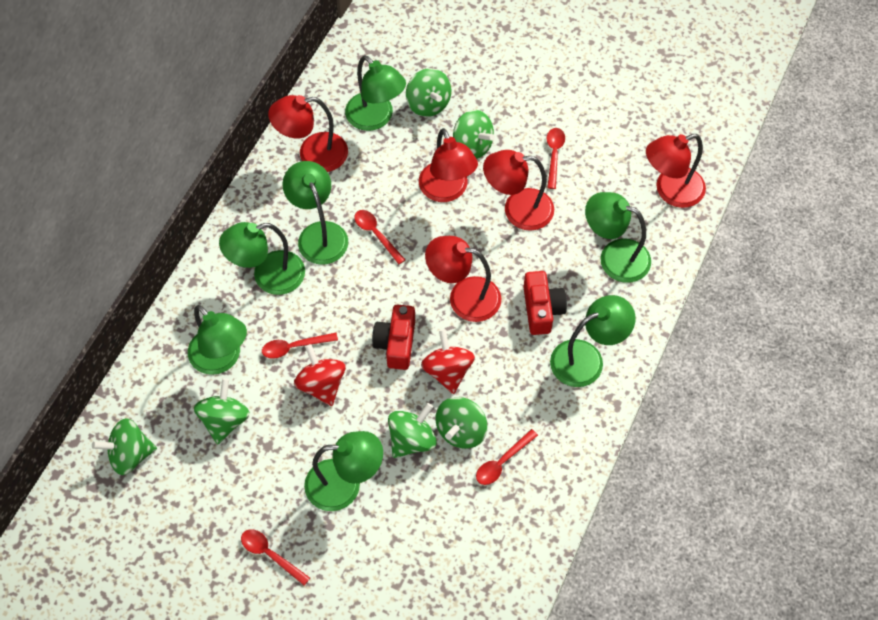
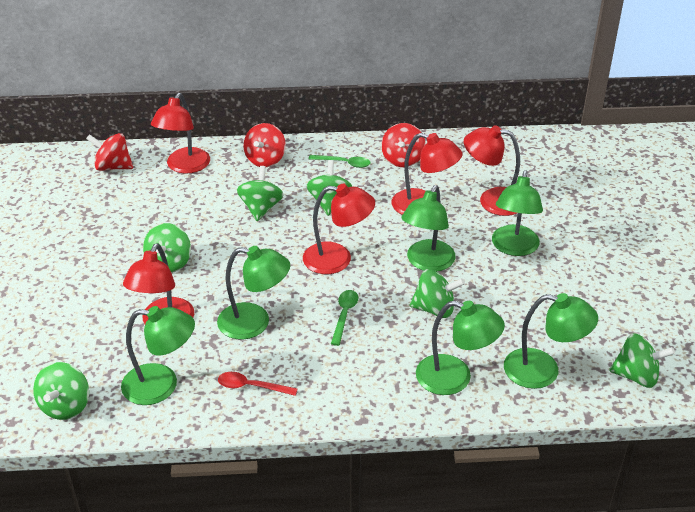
green lamp: [188,305,247,375] [219,222,305,295] [282,161,348,265] [304,431,383,511] [345,55,406,131] [550,295,636,387] [585,192,651,283] = 7 -> [121,306,195,405] [217,246,290,340] [401,185,456,271] [416,301,505,395] [492,170,543,256] [504,293,598,389] = 6
green spoon: none = 0 -> [309,155,370,168] [331,290,358,346] = 2
red camera: [372,305,415,370] [523,271,567,335] = 2 -> none = 0
red spinning top: [294,344,346,406] [421,329,475,394] = 2 -> [86,133,133,171] [243,123,286,167] [381,123,425,167] = 3
red spoon: [241,529,310,586] [262,333,338,359] [354,210,405,264] [476,429,538,485] [547,128,565,189] = 5 -> [218,372,297,396] = 1

